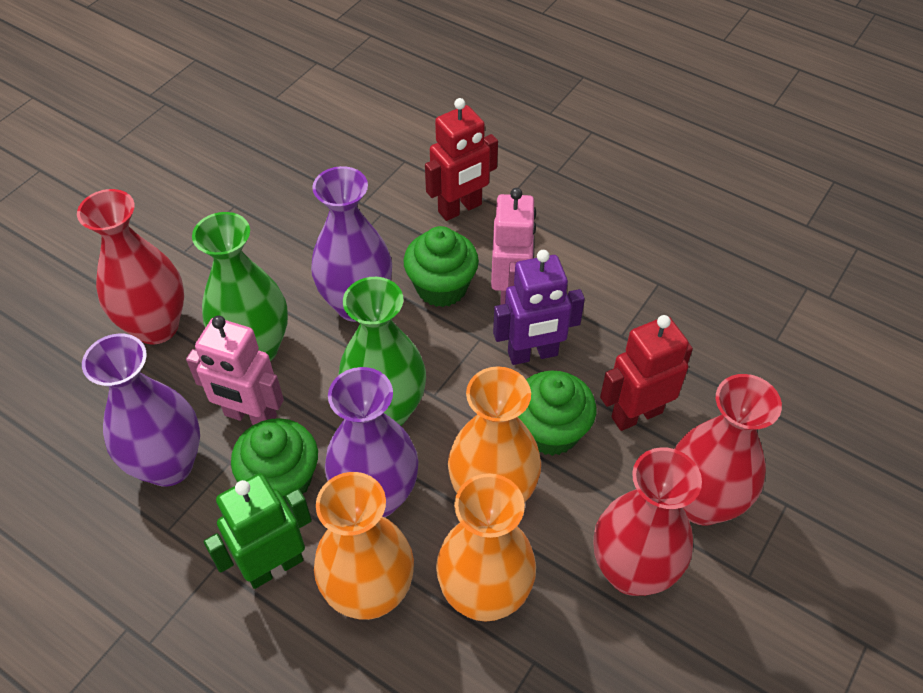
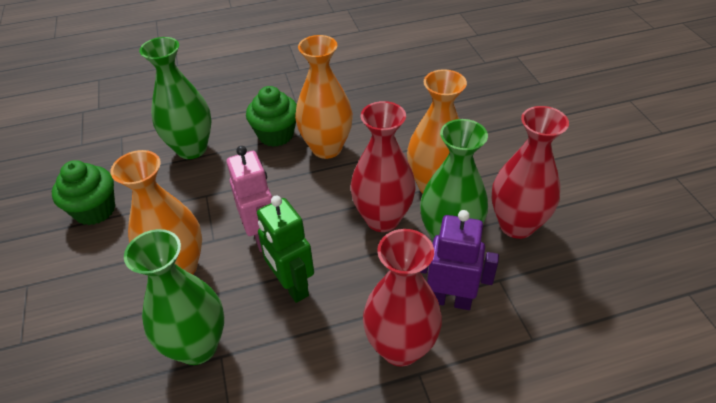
green cupcake: [231,418,318,505] [403,226,479,307] [518,370,596,456] = 3 -> [52,160,115,225] [246,86,297,147] = 2
green vase: [192,212,288,362] [339,277,426,426] = 2 -> [124,229,224,365] [139,37,211,159] [420,119,488,241] = 3
pink robot: [186,315,284,425] [491,188,536,305] = 2 -> [227,146,272,252] = 1
purple vase: [82,334,200,487] [311,166,392,322] [325,367,418,517] = 3 -> none = 0
red robot: [425,98,498,221] [600,315,693,431] = 2 -> none = 0

